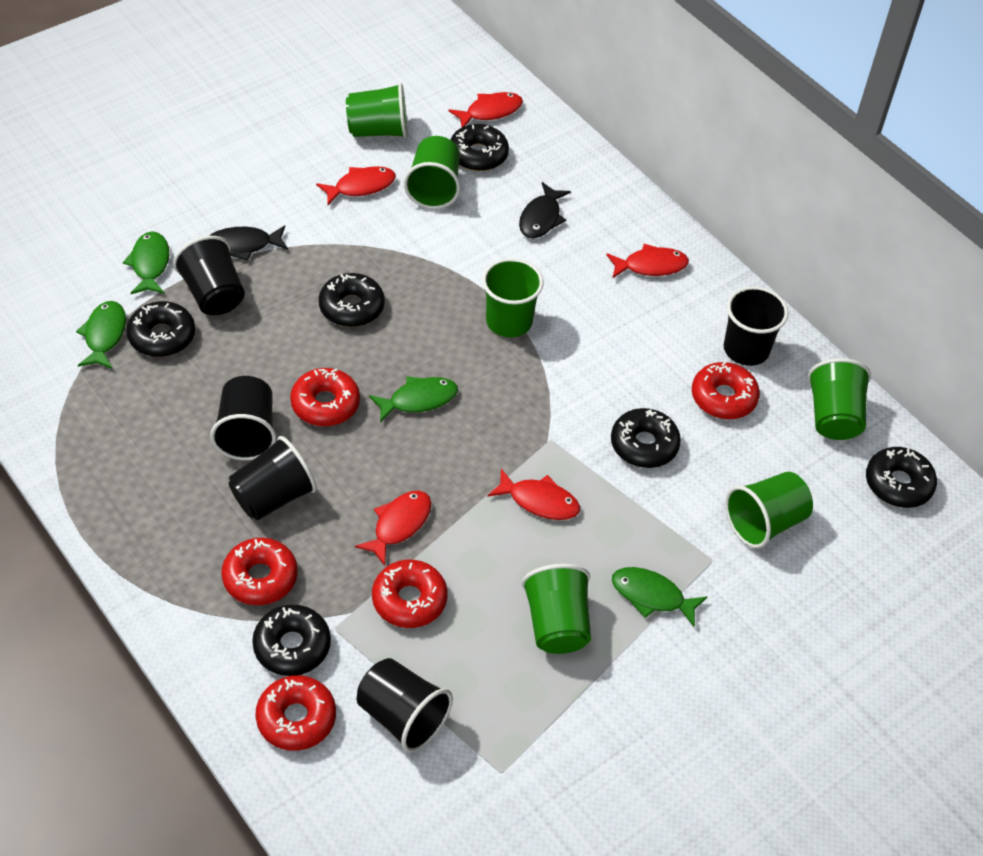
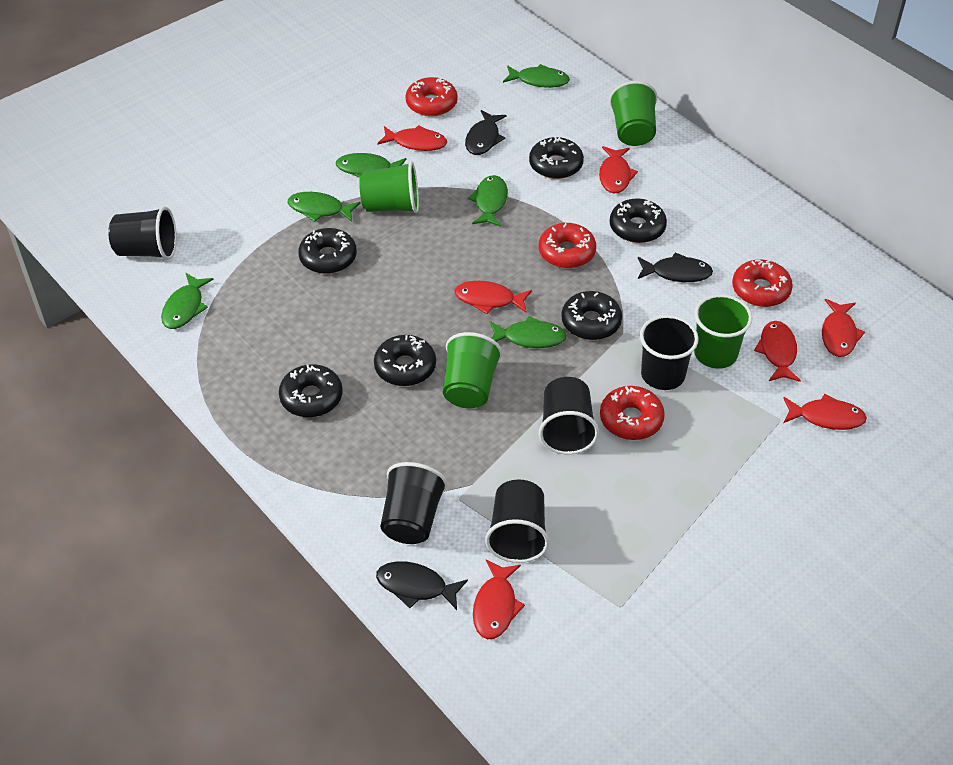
black fish: [210,225,288,261] [519,182,571,238] = 2 -> [376,561,468,610] [465,110,506,155] [638,252,713,282] = 3
green cup: [346,83,408,138] [404,136,460,209] [482,258,544,337] [521,564,591,654] [725,472,813,548] [808,358,871,440] = 6 -> [359,161,419,213] [443,332,502,408] [609,81,658,146] [694,294,753,369] = 4
green fish: [76,301,126,369] [123,231,169,294] [369,376,458,423] [612,567,708,627] = 4 -> [161,273,214,329] [288,192,360,222] [335,153,406,178] [468,175,508,227] [490,316,567,348] [503,64,570,88] = 6
red donut: [222,538,297,605] [255,675,336,751] [290,368,360,426] [372,560,447,628] [692,361,760,419] = 5 -> [406,77,458,117] [539,223,596,268] [600,386,665,440] [732,260,793,307] = 4
red fish: [316,166,396,205] [355,491,431,566] [449,92,523,127] [487,469,580,520] [606,244,689,279] = 5 -> [377,125,447,151] [454,281,532,314] [473,560,525,639] [599,146,638,193] [754,321,801,382] [784,394,867,430] [822,299,865,357] = 7

